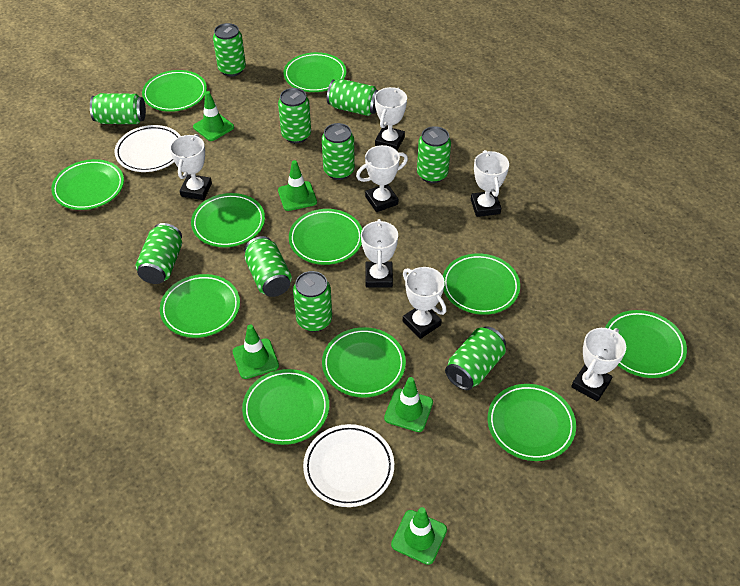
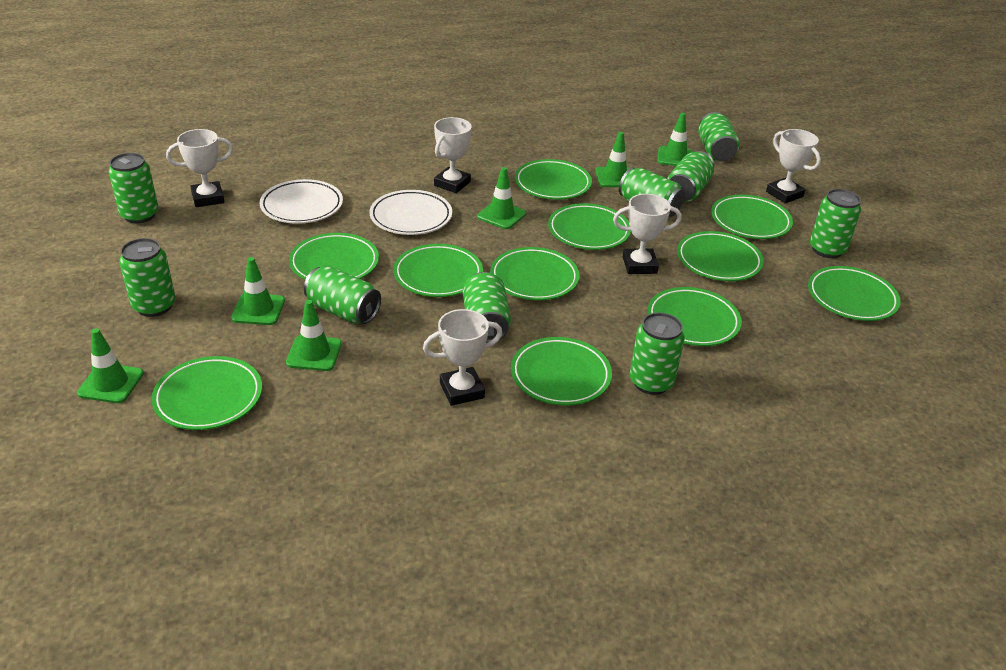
green can: [90,93,146,124] [135,223,182,284] [213,23,246,76] [244,236,292,297] [278,88,311,143] [293,271,332,332] [322,123,355,180] [327,79,379,116] [417,126,451,183] [445,326,506,390] = 10 -> [109,153,158,224] [119,238,175,317] [304,265,381,324] [463,272,511,343] [619,167,685,216] [630,313,685,395] [667,151,714,202] [698,112,740,161] [810,189,861,258] = 9
green traffic cone: [193,91,234,141] [233,325,279,379] [278,160,317,211] [384,377,433,432] [391,507,447,565] = 5 -> [77,328,144,403] [231,257,285,325] [286,300,342,371] [477,167,526,229] [595,132,629,187] [657,113,693,166] = 6
white trophy: [170,134,212,200] [356,145,408,212] [361,219,398,288] [375,87,407,150] [403,267,447,339] [471,150,509,217] [571,328,626,401] = 7 -> [166,129,233,207] [423,309,503,406] [434,117,472,193] [613,194,682,274] [766,129,821,204] = 5

